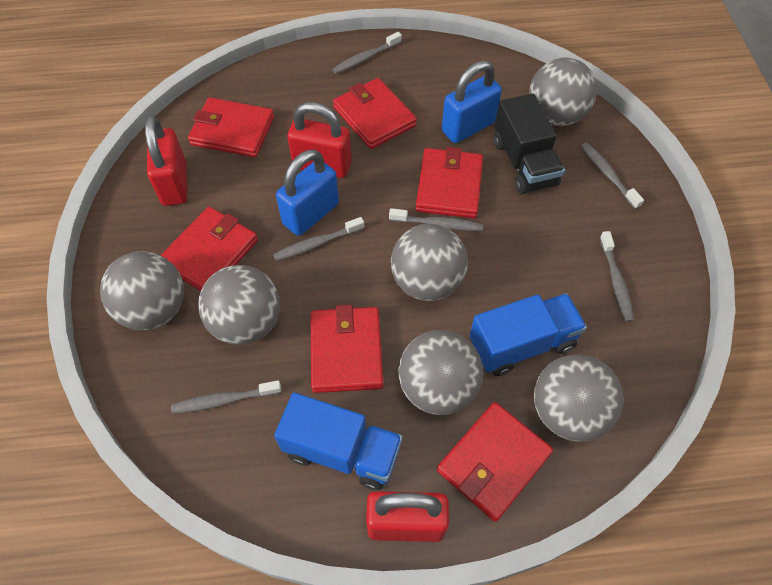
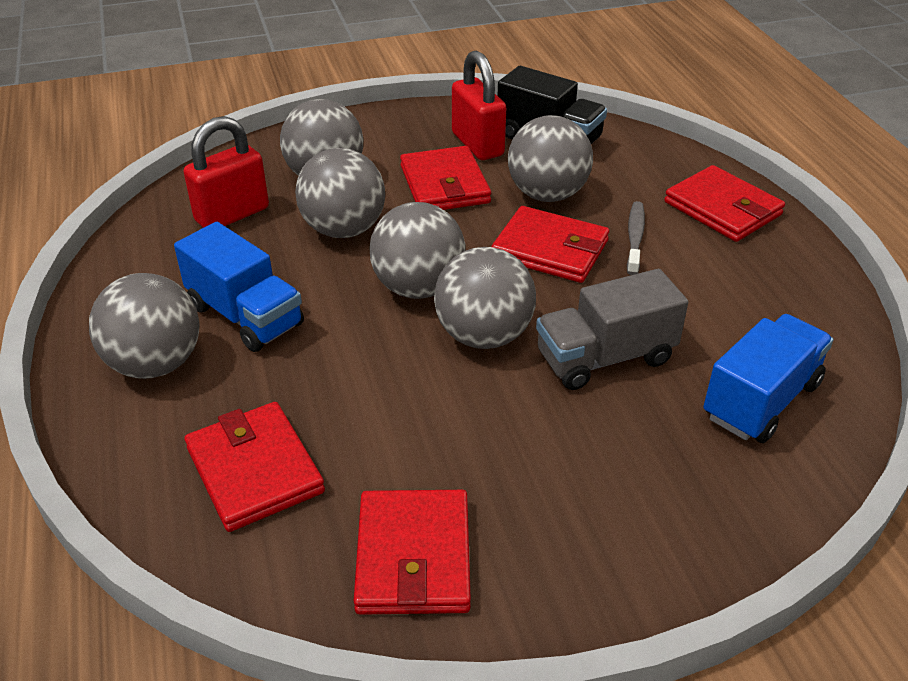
blue padlock: [276,149,339,236] [442,61,502,143] = 2 -> none = 0
grey toothbrush: [171,380,281,414] [273,217,364,261] [332,32,402,74] [389,208,483,232] [581,143,644,209] [600,231,634,322] = 6 -> [627,201,645,275] = 1
grey truck: none = 0 -> [536,269,688,390] = 1
red padlock: [145,116,187,206] [287,102,352,178] [366,491,449,542] = 3 -> [184,116,269,228] [452,51,506,160] = 2
red wallet: [161,207,258,291] [188,98,274,157] [311,305,384,393] [333,78,417,149] [416,147,483,218] [437,402,553,522] = 6 -> [185,402,325,532] [354,490,471,615] [400,146,491,210] [491,206,609,283] [664,165,785,242] = 5

